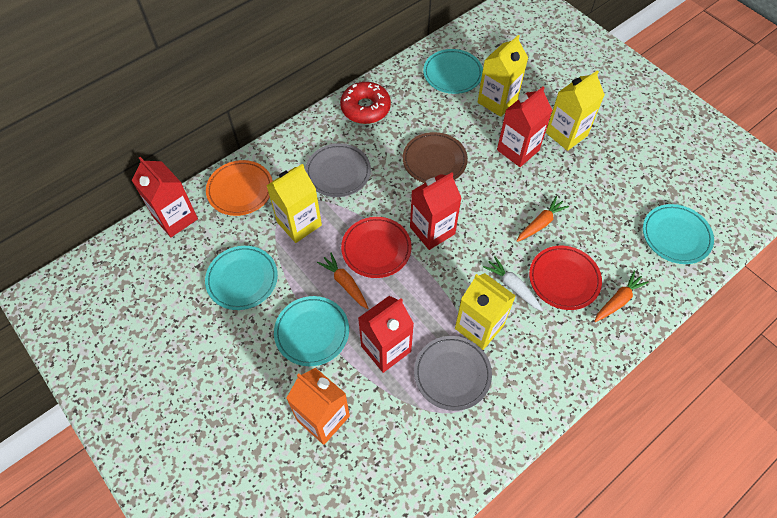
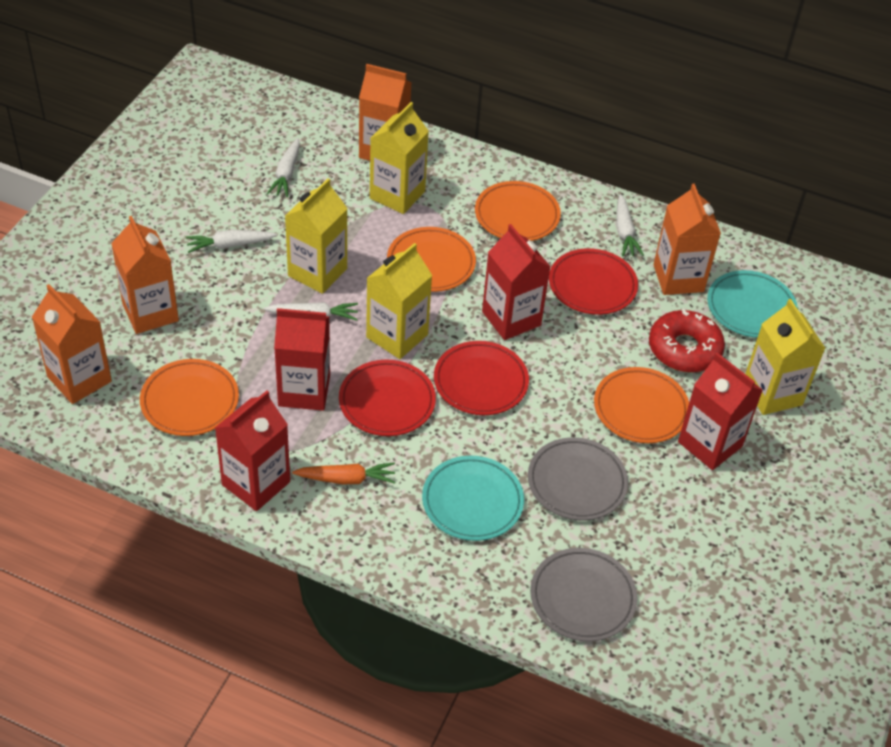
brown plate: [403,132,468,183] = 1 -> none = 0
orange carrot: [317,253,368,309] [517,196,569,242] [594,270,649,322] = 3 -> [292,462,395,484] = 1
orange carton: [286,368,350,445] = 1 -> [32,284,112,404] [111,216,179,334] [359,64,411,161] [653,184,721,295] = 4
orange plate: [206,160,273,216] = 1 -> [140,359,239,436] [387,227,476,292] [475,181,561,241] [594,367,689,443] = 4
red plate: [341,217,412,278] [529,246,602,310] = 2 -> [339,360,436,436] [434,341,529,415] [549,248,638,315] = 3
turquoise plate: [205,246,278,310] [274,296,349,366] [423,49,483,94] [643,204,714,264] = 4 -> [422,456,524,541] [707,270,798,338] = 2
white carrot: [483,256,543,311] = 1 -> [186,230,277,253] [264,302,358,321] [267,138,300,197] [616,194,644,256] = 4

